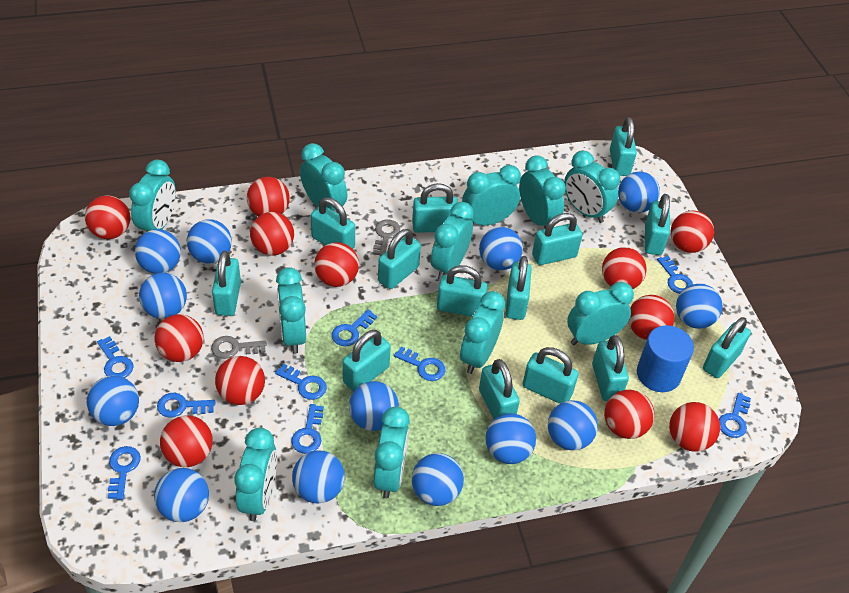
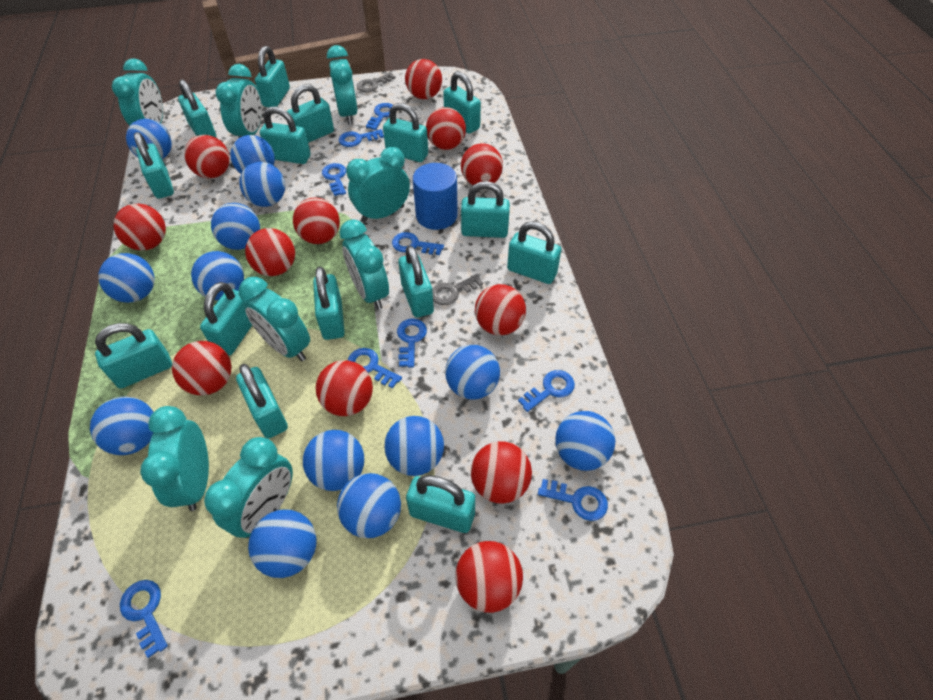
turquoise clock: [129,160,176,232] [234,428,277,521] [276,267,306,354] [300,143,348,213] [374,406,410,498] [431,202,474,280] [460,291,505,374] [462,165,521,225] [519,155,566,229] [564,150,620,223] [567,282,634,345] = 11 -> [112,58,163,126] [140,406,209,511] [204,437,293,538] [216,64,262,137] [239,277,310,361] [327,45,358,125] [340,219,389,310] [346,147,410,223] = 8
turquoise padlock: [212,251,241,316] [311,197,355,249] [343,330,391,391] [378,229,421,289] [412,183,458,233] [437,265,488,317] [479,359,520,419] [506,256,532,320] [523,347,579,404] [532,213,583,265] [592,335,629,401] [610,117,637,176] [645,194,670,255] [703,317,751,378] = 14 -> [95,323,172,389] [134,132,174,199] [178,79,216,137] [200,282,252,355] [236,364,288,438] [255,46,290,107] [260,107,311,164] [287,84,334,143] [313,267,345,340] [383,103,428,162] [398,245,434,318] [406,475,475,533] [443,71,481,134] [461,181,510,238] [507,221,561,284] = 15

